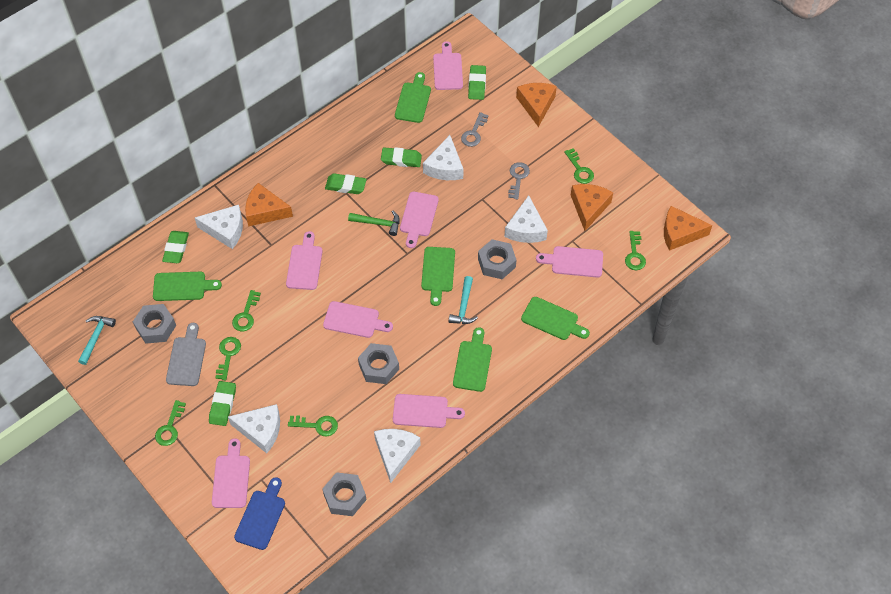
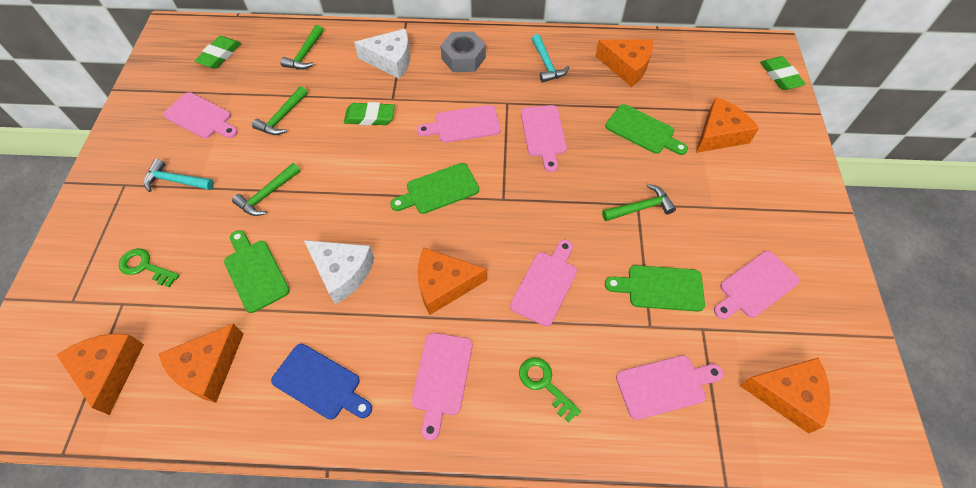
green cutting board: [153,272,222,301] [395,72,431,123] [421,247,455,306] [453,327,492,392] [521,297,590,340] = 5 -> [224,230,290,313] [390,163,479,214] [605,104,688,155] [605,265,705,312] = 4
green eraser: [162,231,189,263] [209,381,236,426] [325,173,367,194] [381,147,422,167] [468,65,486,100] = 5 -> [194,36,241,69] [344,102,395,126] [760,56,806,90] = 3
green hammer: [348,211,400,236] = 1 -> [232,163,301,216] [252,86,308,135] [280,25,323,70] [602,184,676,221] = 4
green key: [155,400,186,446] [215,337,241,380] [232,290,261,331] [288,415,338,436] [564,148,594,184] [625,231,646,270] = 6 -> [119,249,180,287] [519,357,581,423] = 2
grey cutting board: [166,323,206,386] = 1 -> none = 0
grey key: [461,112,489,147] [508,162,530,199] = 2 -> none = 0
grey nut: [133,304,176,344] [323,472,366,516] [358,343,399,384] [478,239,517,279] = 4 -> [440,31,486,72] = 1
orange cheese: [245,183,293,226] [516,83,557,127] [571,184,613,231] [664,206,712,251] = 4 -> [57,334,144,415] [159,323,244,403] [418,248,487,315] [596,39,653,87] [696,97,759,153] [739,358,830,434] = 6
white cheese: [195,205,243,249] [228,404,280,453] [374,429,421,483] [423,135,464,180] [504,195,548,243] = 5 -> [304,240,374,304] [354,29,410,79] = 2

